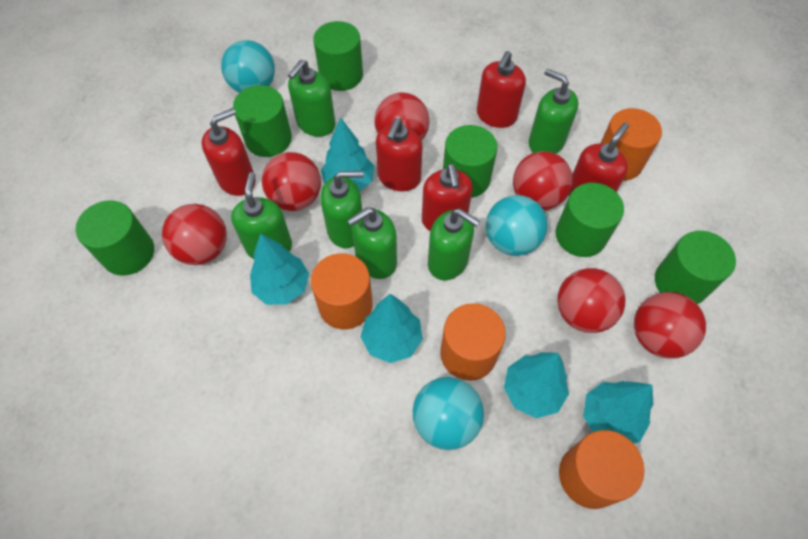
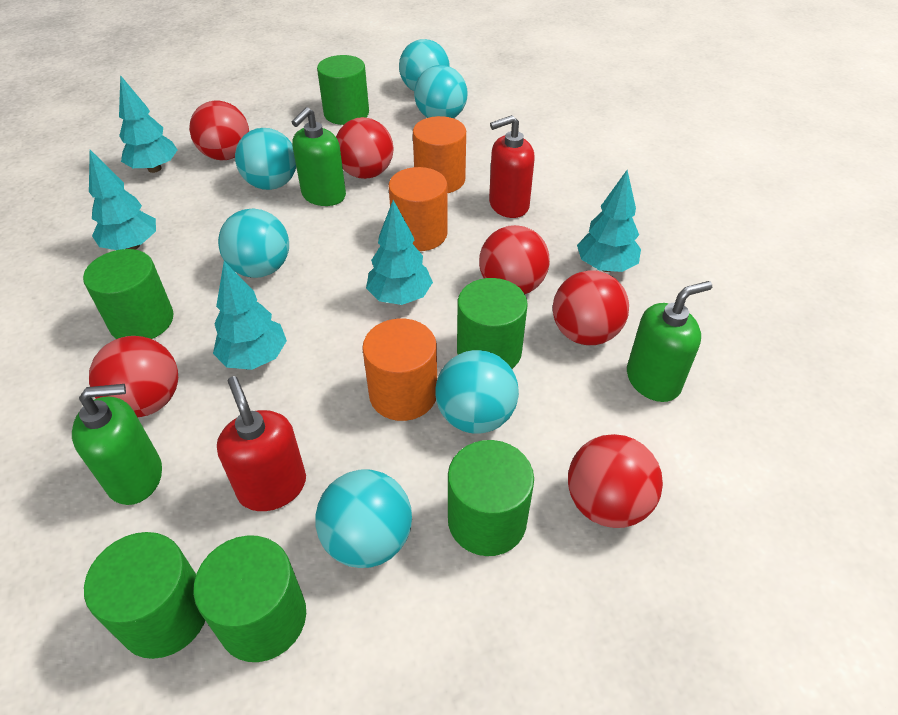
green soap dispenser: [231,172,292,259] [288,59,336,137] [320,171,363,248] [347,207,397,279] [428,209,480,280] [529,68,579,154] = 6 -> [72,384,162,505] [292,107,346,206] [627,281,712,402] = 3
orange cylinder: [311,253,373,329] [440,303,506,381] [559,430,645,509] [600,108,662,181] = 4 -> [362,318,437,421] [389,167,447,251] [413,116,466,193] = 3
red soap dispenser: [201,108,256,196] [376,118,423,191] [422,164,473,231] [477,51,526,128] [568,122,629,196] = 5 -> [217,376,306,511] [489,115,535,218] = 2
turquoise ball: [221,40,275,93] [413,377,484,450] [486,195,548,256] = 3 -> [218,208,289,278] [235,128,296,190] [315,470,412,568] [399,39,449,91] [414,65,467,118] [435,350,519,434] = 6

